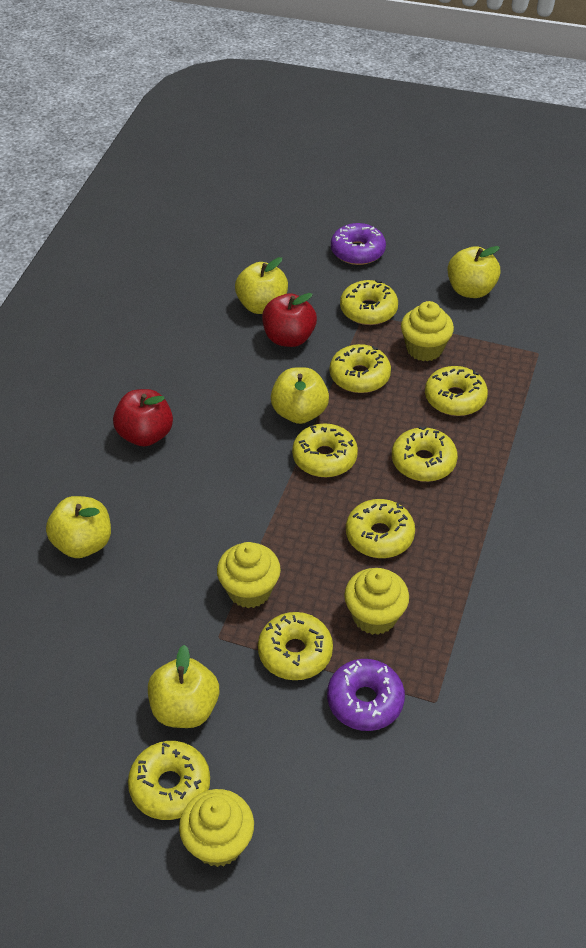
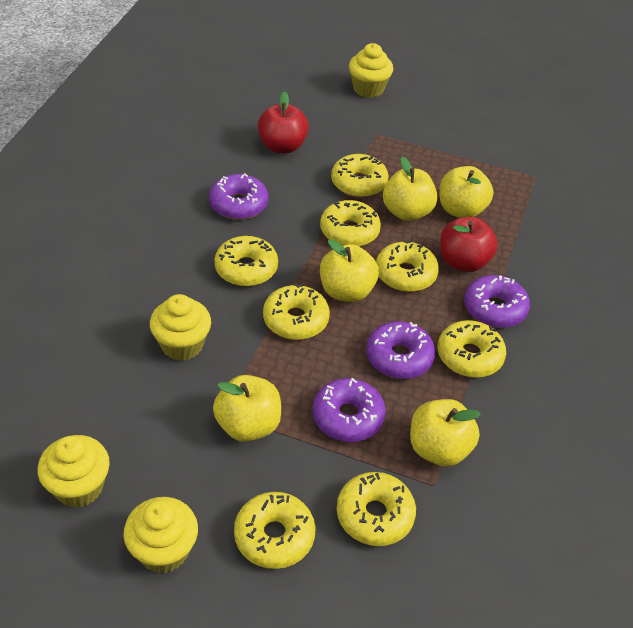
purple donut: [327,659,405,731] [331,223,386,265] = 2 -> [209,173,268,220] [313,378,386,442] [366,321,435,379] [464,275,530,328] = 4

